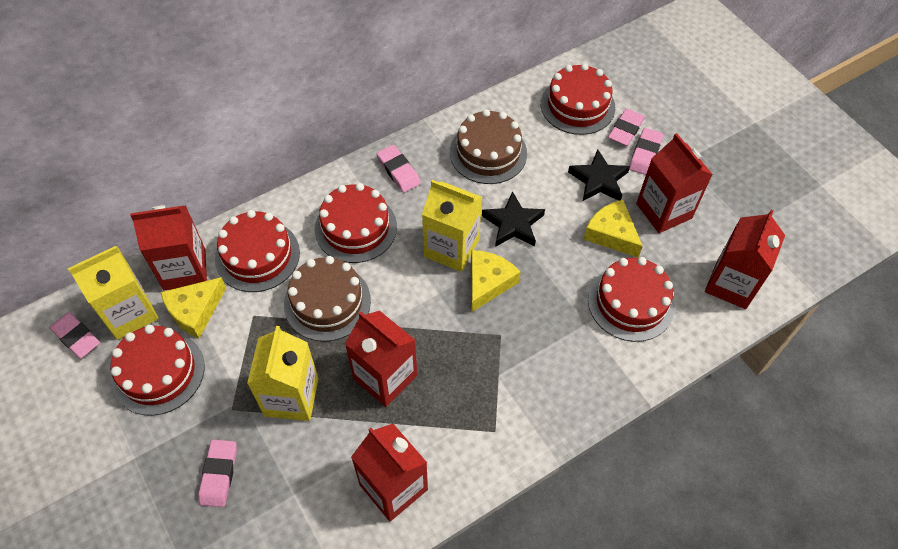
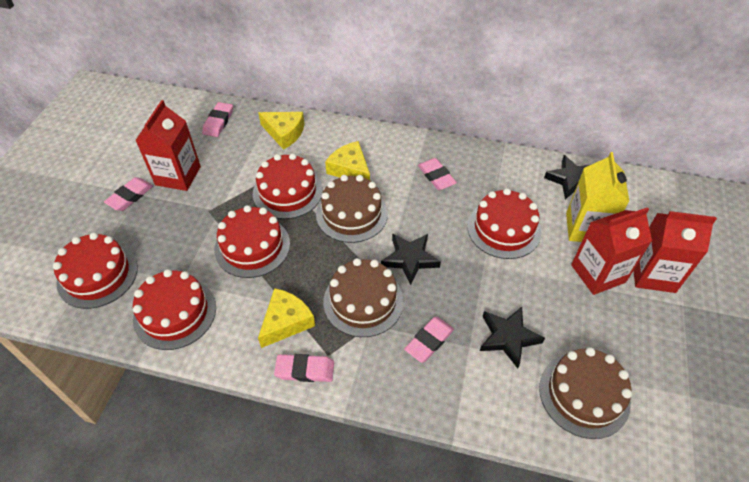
black star: [482,191,545,247] [568,149,630,201] = 2 -> [381,233,441,285] [480,307,545,368] [544,155,589,199] = 3
brown cake: [284,256,371,342] [450,109,527,184] = 2 -> [316,175,388,243] [323,258,404,337] [539,347,632,439] = 3
red carton: [130,205,207,291] [345,311,417,407] [351,424,428,521] [636,133,713,233] [705,210,785,309] = 5 -> [135,100,201,191] [571,207,652,295] [634,211,717,293] = 3
yellow carton: [68,246,159,340] [247,326,319,421] [422,180,482,272] = 3 -> [566,152,630,242] = 1

